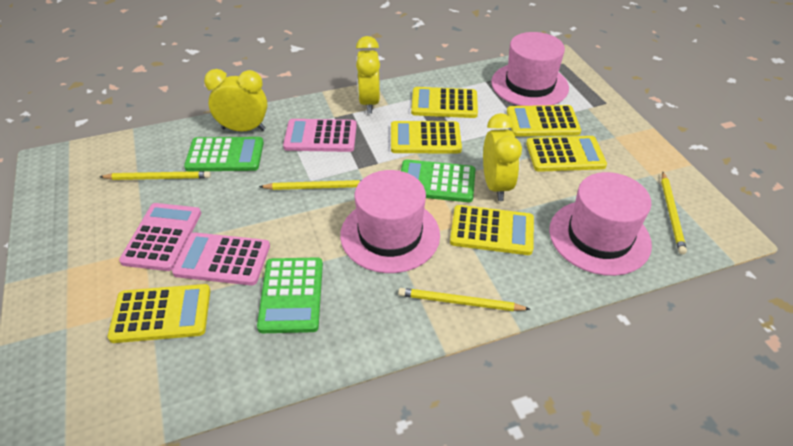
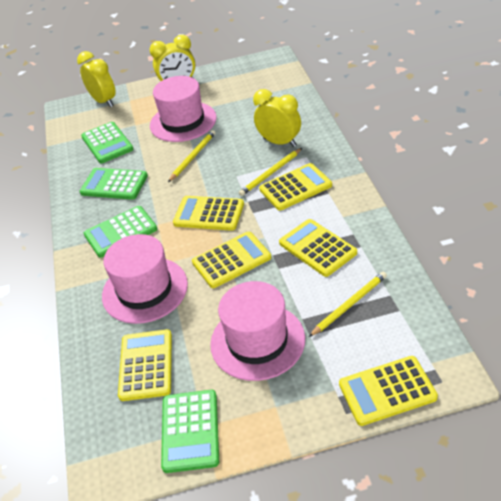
green calculator: [184,137,264,171] [257,257,323,333] [401,160,475,202] = 3 -> [80,168,148,200] [81,122,134,163] [84,206,157,258] [161,390,219,473] = 4
pink calculator: [119,203,201,271] [172,232,270,285] [283,119,357,152] = 3 -> none = 0
yellow pencil: [100,171,211,180] [259,180,361,190] [398,288,530,311] [661,172,687,255] = 4 -> [168,130,216,182] [239,148,302,196] [309,272,387,337] = 3

